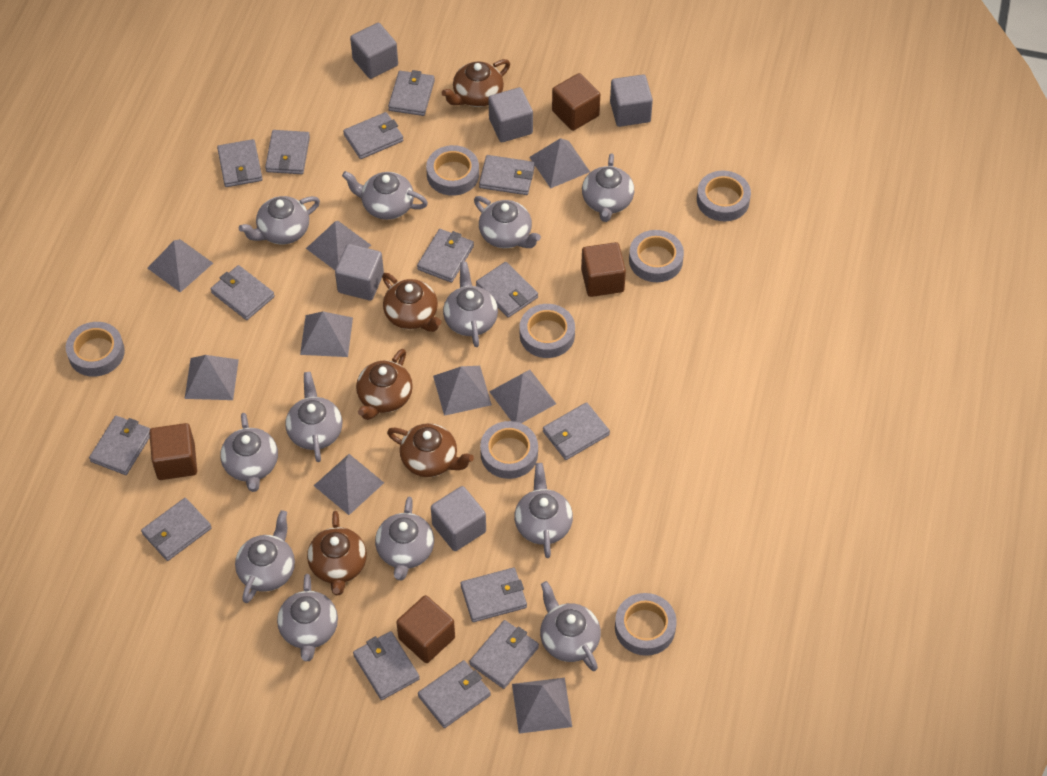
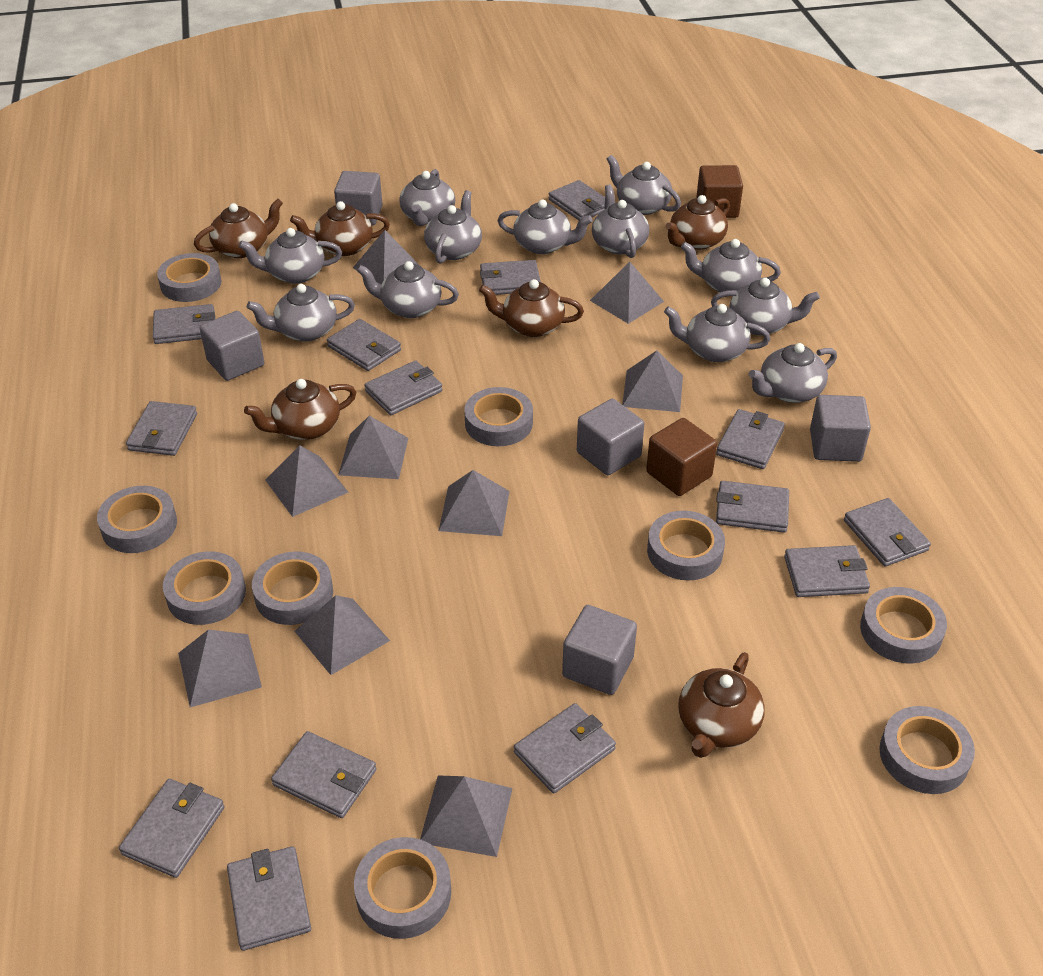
brown cube: [149,423,197,480] [396,595,455,663] [552,73,600,131] [581,242,626,297] = 4 -> [646,418,717,496] [696,165,743,218] = 2
brown teapot: [307,511,367,595] [356,349,413,420] [382,273,442,332] [387,423,474,477] [442,59,510,107] = 5 -> [194,199,283,258] [244,379,356,440] [290,201,390,256] [479,279,584,337] [665,195,730,250] [678,652,765,758] = 6
grey tape: [66,322,125,377] [426,145,479,196] [480,421,538,479] [520,304,575,358] [615,593,677,656] [629,230,684,282] [697,171,751,221] = 7 -> [97,486,177,553] [157,253,221,302] [163,551,246,625] [252,551,333,625] [354,837,451,939] [464,387,533,446] [647,511,725,580] [860,587,947,664] [879,706,975,794] = 9
grey wallet: [89,416,151,475] [141,498,212,561] [211,265,275,320] [217,139,263,187] [265,130,310,174] [343,112,403,159] [353,631,420,700] [388,70,435,116] [417,229,474,283] [418,660,491,728] [461,568,527,622] [469,620,539,689] [476,262,538,318] [479,155,535,195] [543,402,610,460] = 15 -> [119,779,225,878] [126,401,197,456] [153,304,215,344] [227,846,311,951] [271,731,377,818] [327,319,401,371] [364,360,443,415] [480,260,541,295] [514,703,616,793] [549,180,605,220] [716,409,785,469] [716,481,789,533] [784,545,870,597] [844,498,931,566] = 14

